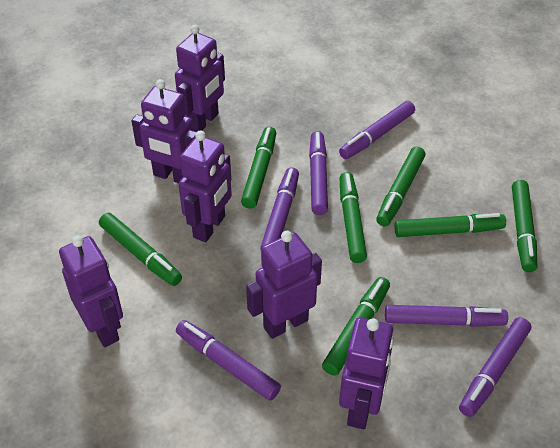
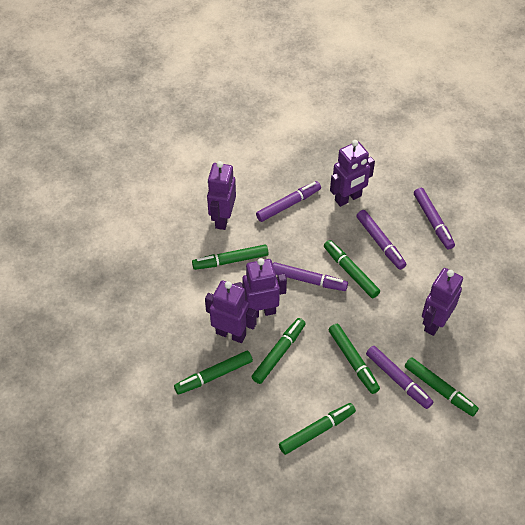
purple marker: [176,320,281,401] [260,167,299,249] [309,131,328,215] [339,101,415,159] [385,305,508,327] [459,317,531,417] = 6 -> [256,181,321,222] [273,262,348,291] [356,210,407,270] [366,346,433,409] [414,188,455,250] = 5
purple robot: [59,235,123,347] [132,79,196,183] [175,25,225,132] [178,131,232,242] [246,231,322,339] [339,317,394,429] = 6 -> [205,280,257,343] [207,161,236,230] [234,258,287,318] [330,140,375,207] [422,268,463,336] = 5

